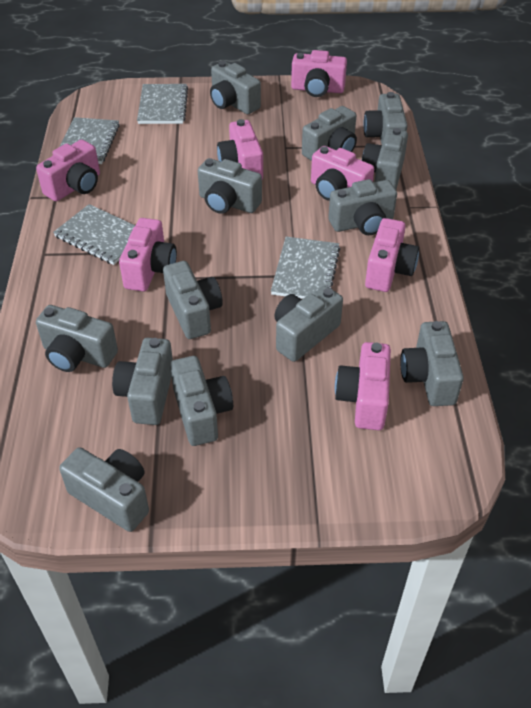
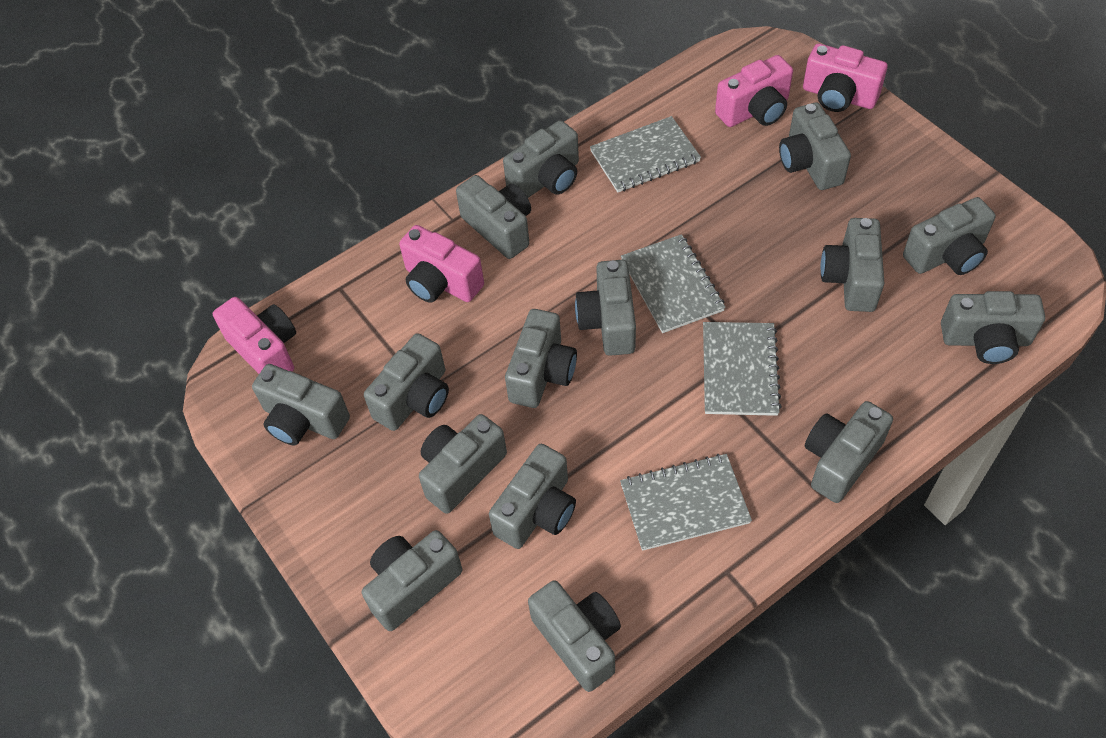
grey camera: [36,305,118,372] [59,447,149,532] [112,338,173,425] [163,261,223,339] [170,356,233,446] [198,158,262,214] [210,61,261,114] [274,286,343,362] [302,106,357,161] [328,179,397,235] [362,128,408,189] [363,92,408,144] [400,321,464,406] = 13 -> [252,364,350,445] [362,530,462,631] [364,333,449,431] [419,414,507,514] [456,175,531,259] [489,444,576,549] [503,120,579,198] [505,309,577,408] [528,580,621,692] [575,260,636,356] [779,102,851,190] [805,401,893,503] [820,218,885,312] [903,197,996,275] [941,291,1045,364] = 15
pink camera: [36,139,100,201] [119,218,177,292] [217,119,263,179] [291,50,347,97] [311,146,374,201] [335,342,391,430] [365,218,419,292] = 7 -> [213,297,296,374] [399,225,484,303] [715,55,793,127] [803,43,887,112] = 4

